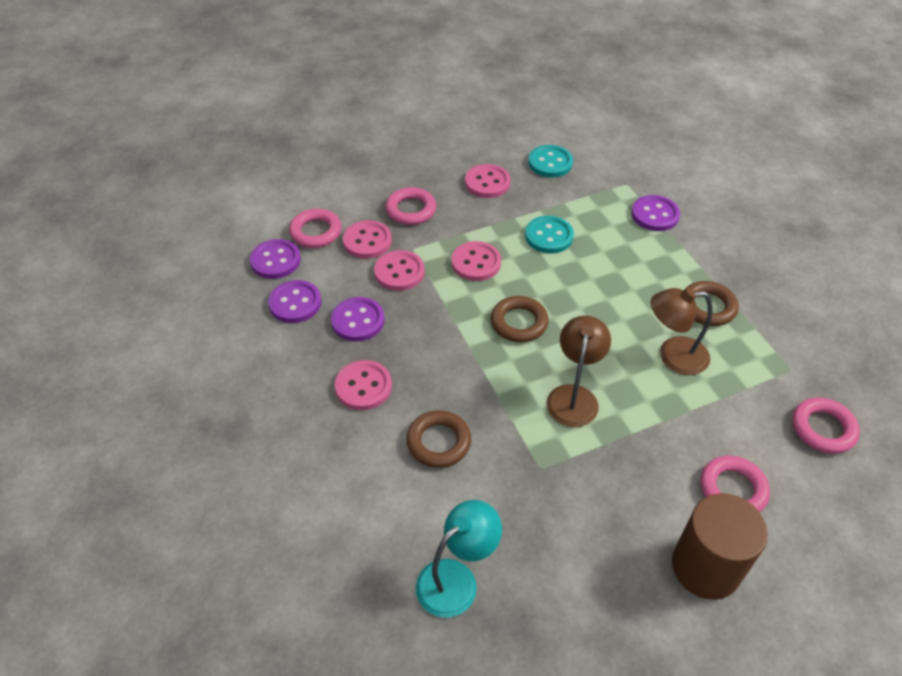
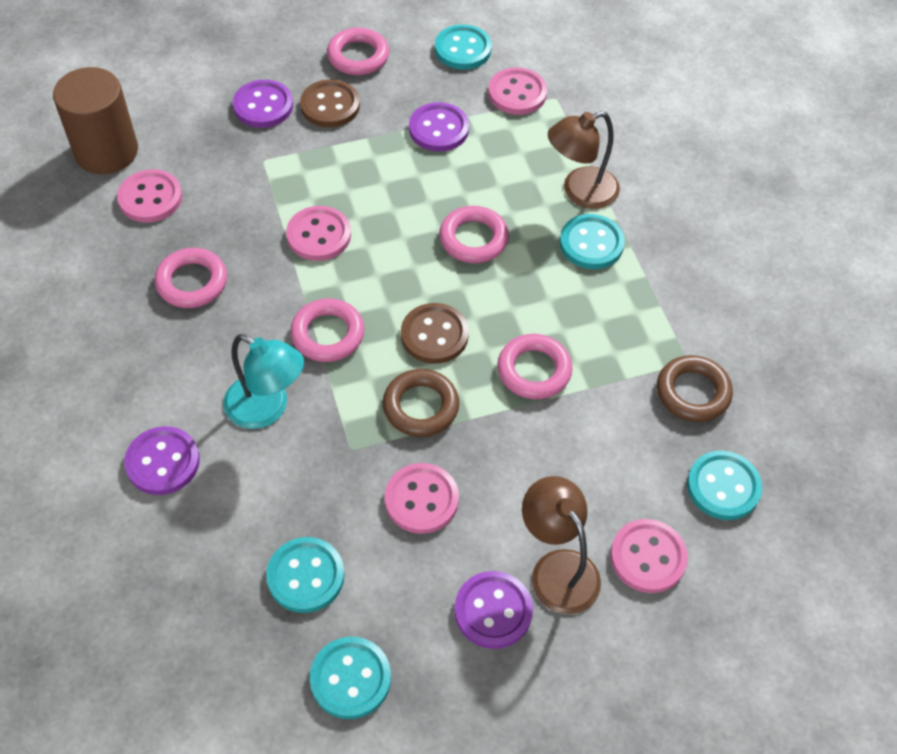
brown button: none = 0 -> [300,79,360,127] [401,303,469,364] = 2
brown ring: [406,410,471,468] [491,296,549,342] [685,281,739,326] = 3 -> [383,369,459,437] [657,355,733,422] = 2
pink ring: [289,209,341,248] [385,187,436,225] [700,456,770,512] [792,398,860,454] = 4 -> [155,248,227,308] [290,298,364,362] [327,27,389,75] [439,206,509,263] [497,334,572,399] = 5
turquoise button: [525,216,574,253] [528,145,573,177] = 2 -> [266,537,344,613] [310,637,391,719] [435,24,492,70] [560,214,625,269] [687,451,762,520] = 5

